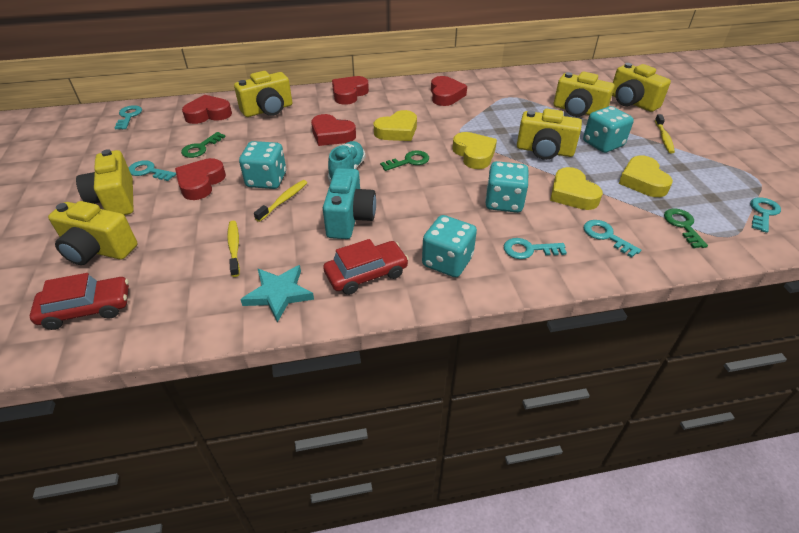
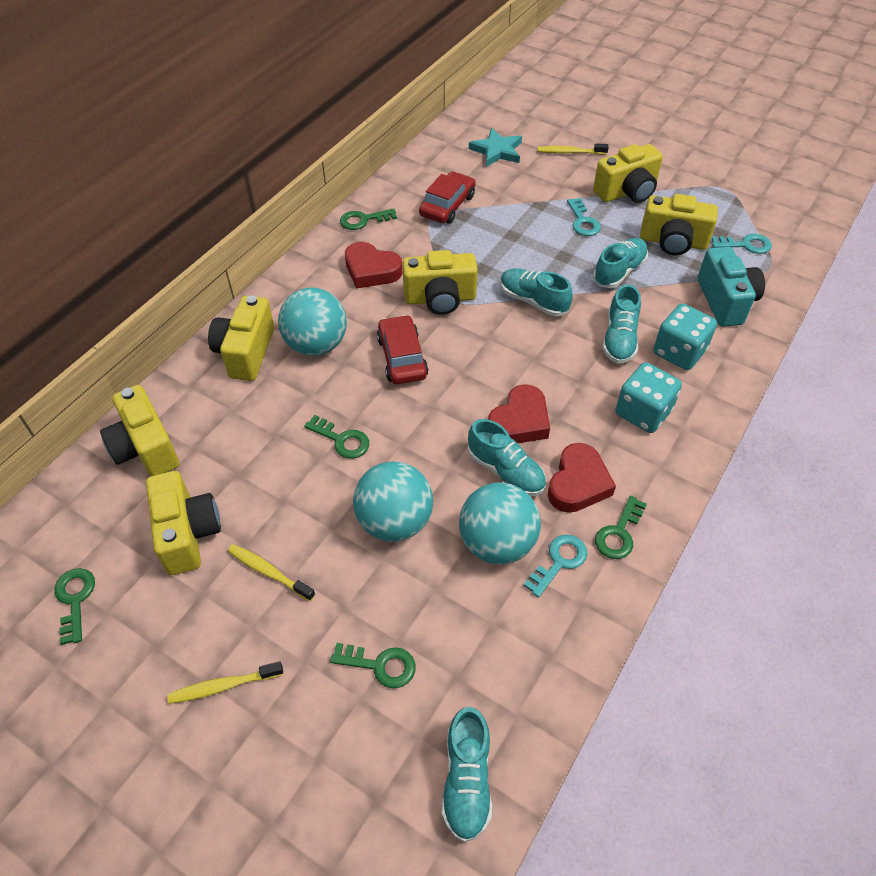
green key: [181,132,226,158] [380,150,429,171] [664,209,708,248] = 3 -> [54,568,95,645] [304,415,369,459] [330,643,416,688] [340,208,397,230] [595,496,647,559] = 5
red heart: [175,158,226,200] [182,95,232,124] [311,114,356,146] [332,76,369,105] [431,76,467,106] = 5 -> [345,242,402,289] [488,384,550,443] [548,443,616,513] = 3
turquoise ball: none = 0 -> [278,288,347,356] [353,461,433,542] [459,482,541,564] = 3
turquoise dice: [239,141,286,189] [422,215,477,277] [485,161,529,213] [583,106,634,153] = 4 -> [615,362,682,433] [653,304,717,370] = 2
turquoise key: [114,105,142,129] [129,160,176,181] [504,238,567,259] [584,220,641,258] [750,197,781,233] = 5 -> [524,535,587,597] [567,198,601,236] [712,234,772,254] = 3
turquoise shoe: [328,141,365,182] = 1 -> [442,707,492,842] [468,419,546,496] [500,268,573,316] [593,238,648,288] [602,284,641,364] = 5
yellow heart: [374,110,417,141] [452,132,497,169] [550,167,603,210] [619,155,673,197] = 4 -> none = 0

